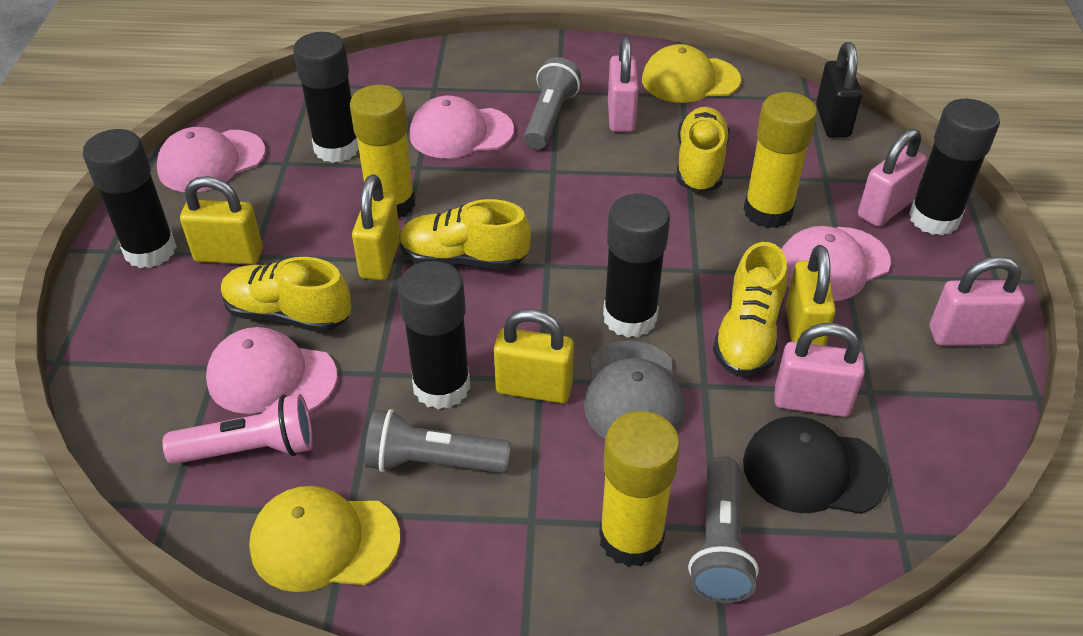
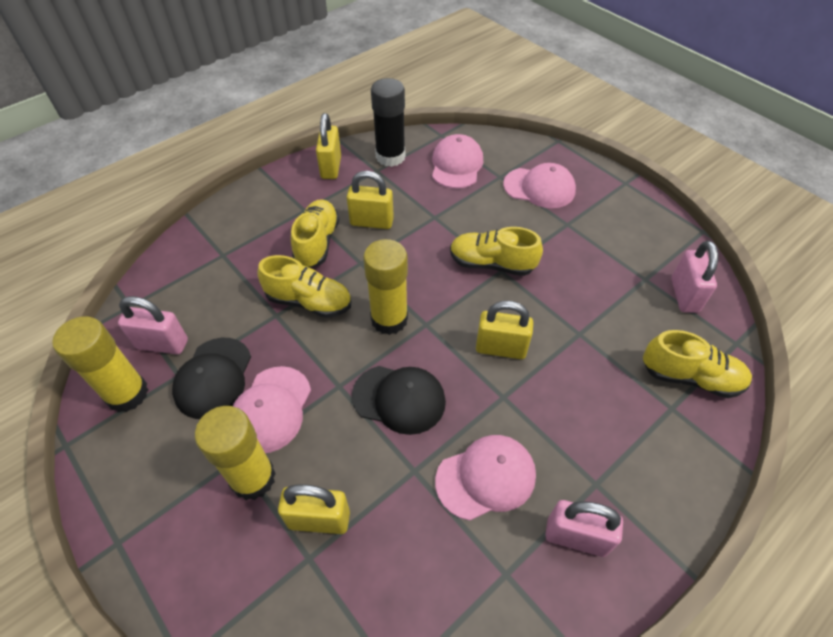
black cap: [743,416,888,514] = 1 -> [172,338,251,419] [352,366,446,435] = 2
black glue stick: [83,129,177,268] [293,32,359,163] [398,261,470,409] [603,194,670,338] [909,99,1000,236] = 5 -> [371,78,405,167] = 1
black padlock: [816,42,862,138] = 1 -> none = 0
grey cap: [584,341,685,439] = 1 -> none = 0
grey flashlight: [364,409,511,473] [524,57,581,149] [688,456,759,603] = 3 -> none = 0
pink flashlight: [162,394,313,464] = 1 -> none = 0
pink padlock: [608,37,639,132] [774,323,865,417] [858,128,927,227] [930,256,1025,346] = 4 -> [118,296,188,355] [545,500,623,557] [671,241,718,313] = 3
yellow cap: [249,486,400,592] [642,44,741,103] = 2 -> none = 0

